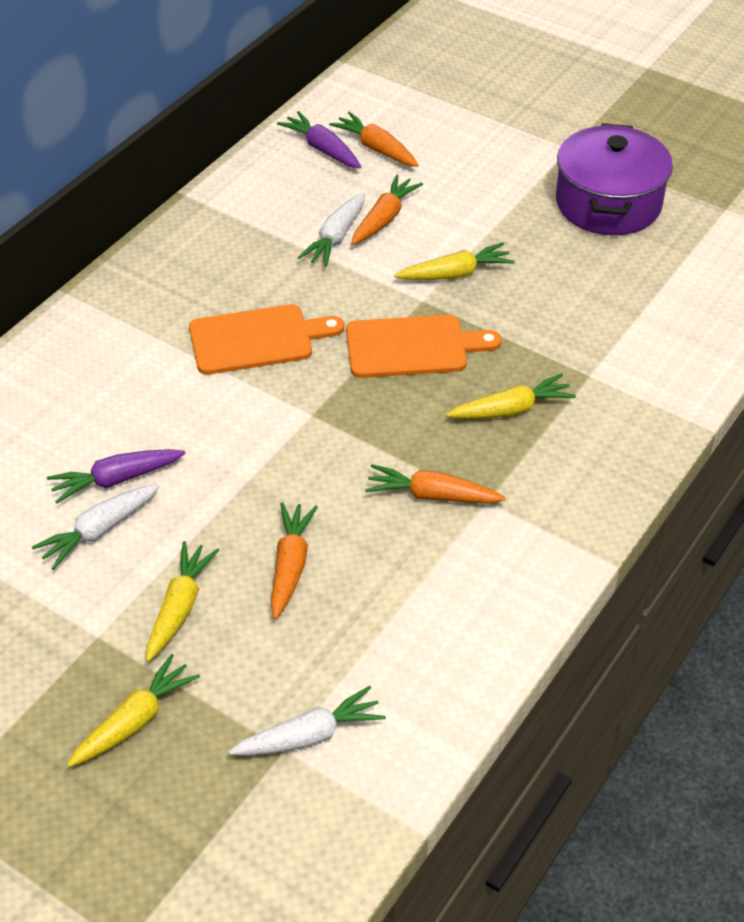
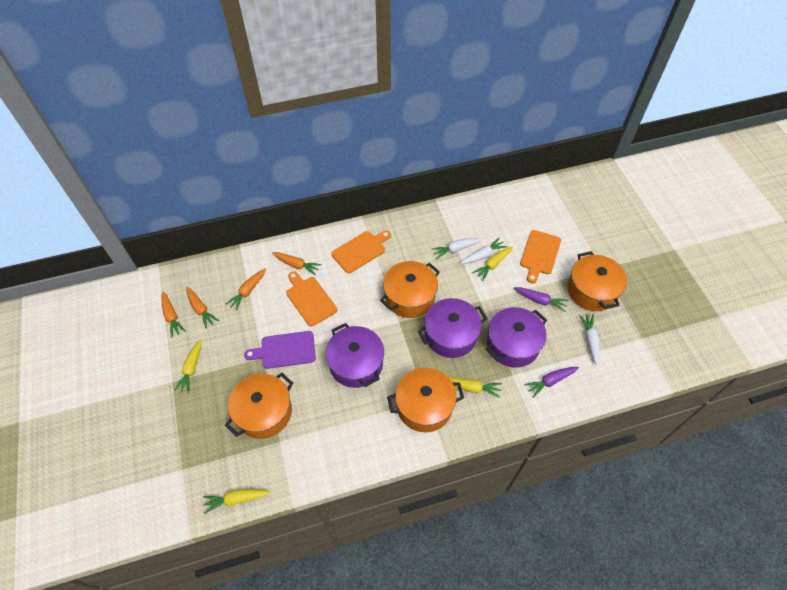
orange cutting board: [189,304,344,375] [346,315,502,378] = 2 -> [286,271,337,326] [331,230,391,273] [520,230,561,284] = 3
orange pot: none = 0 -> [225,373,293,439] [380,261,440,318] [387,368,464,432] [567,251,627,311] = 4
purple cutting board: none = 0 -> [244,331,316,369] = 1
purple pot: [556,123,673,235] = 1 -> [325,323,384,388] [418,298,487,358] [486,307,547,368] = 3

